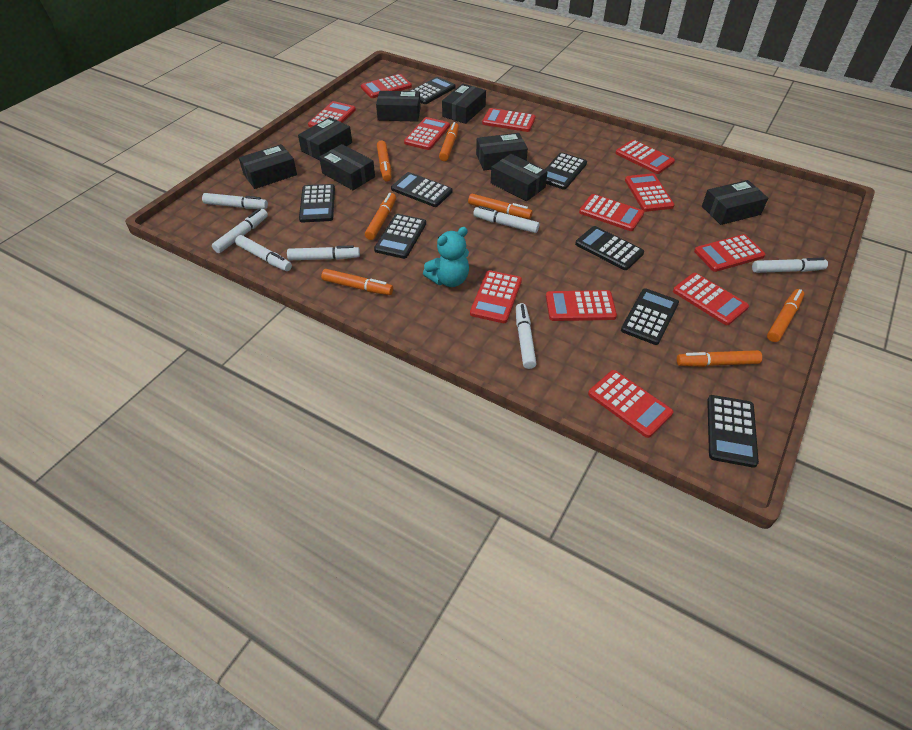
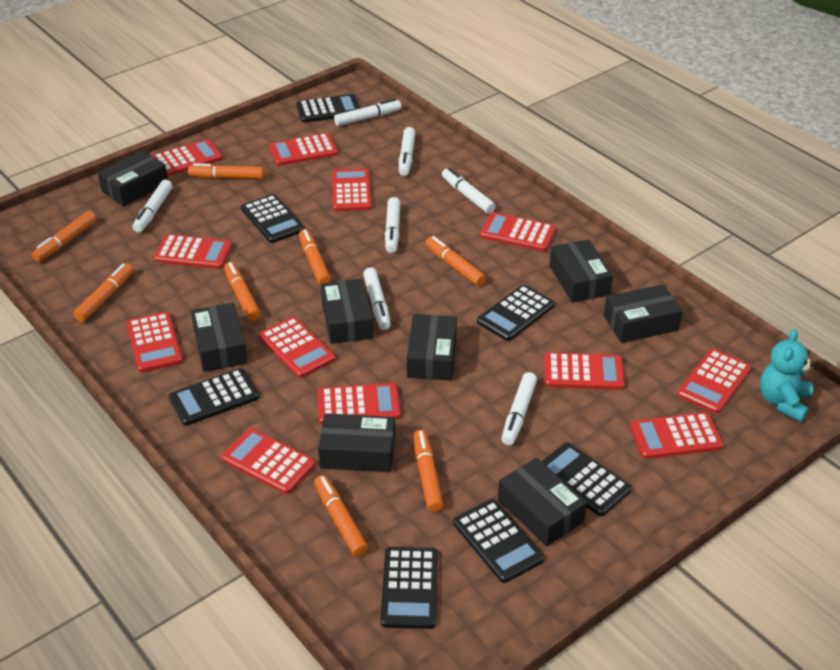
black calculator: [299,184,335,223] [374,214,426,259] [391,172,452,207] [410,77,456,104] [545,152,587,190] [575,226,644,270] [621,288,679,345] [707,395,759,468] = 8 -> [169,368,259,426] [241,194,305,243] [296,94,361,123] [381,547,438,629] [453,499,544,583] [477,285,555,341] [541,443,632,516] = 7
orange marker: [321,269,393,295] [365,193,396,240] [377,140,391,182] [439,122,459,161] [468,194,533,219] [677,350,762,367] [767,289,804,342] = 7 -> [32,211,97,262] [73,264,133,322] [188,163,264,179] [224,262,261,321] [299,229,331,286] [314,475,368,556] [413,430,443,512] [425,236,486,286] = 8

